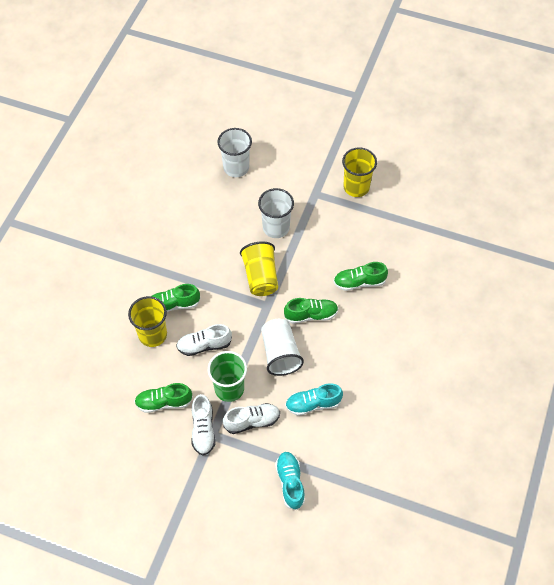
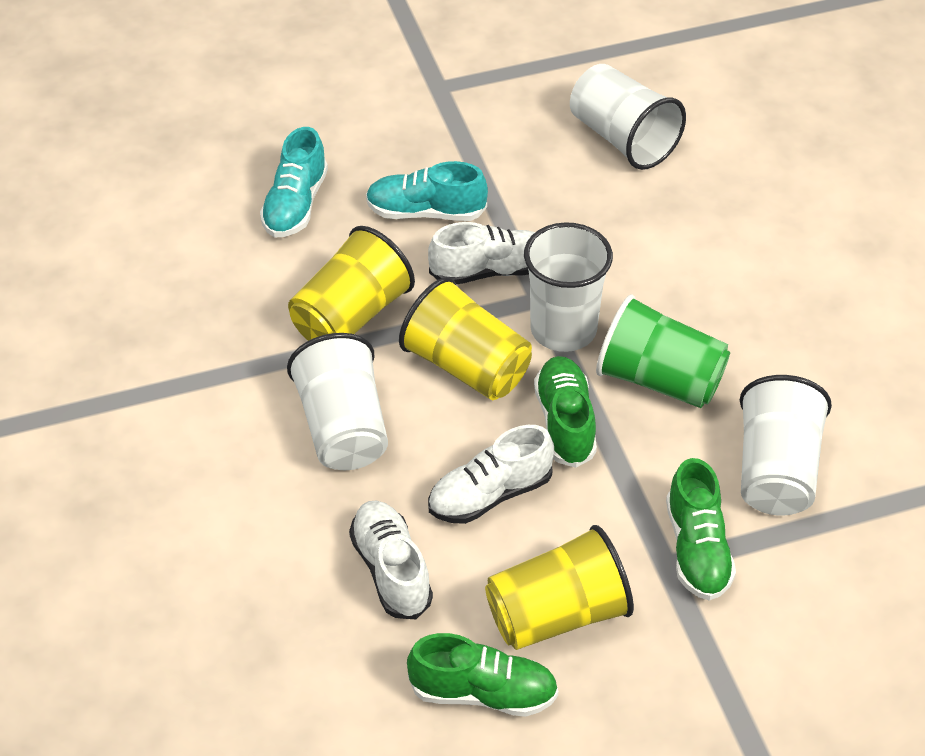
green shoe: [134,383,193,413] [152,284,200,312] [284,298,338,324] [333,262,388,291] = 4 -> [407,633,558,717] [534,356,597,468] [666,458,736,601] = 3
white cup: [218,128,252,177] [258,188,294,238] [261,319,304,376] = 3 -> [287,333,388,470] [524,222,613,352] [570,64,686,170] [740,375,832,516] = 4

